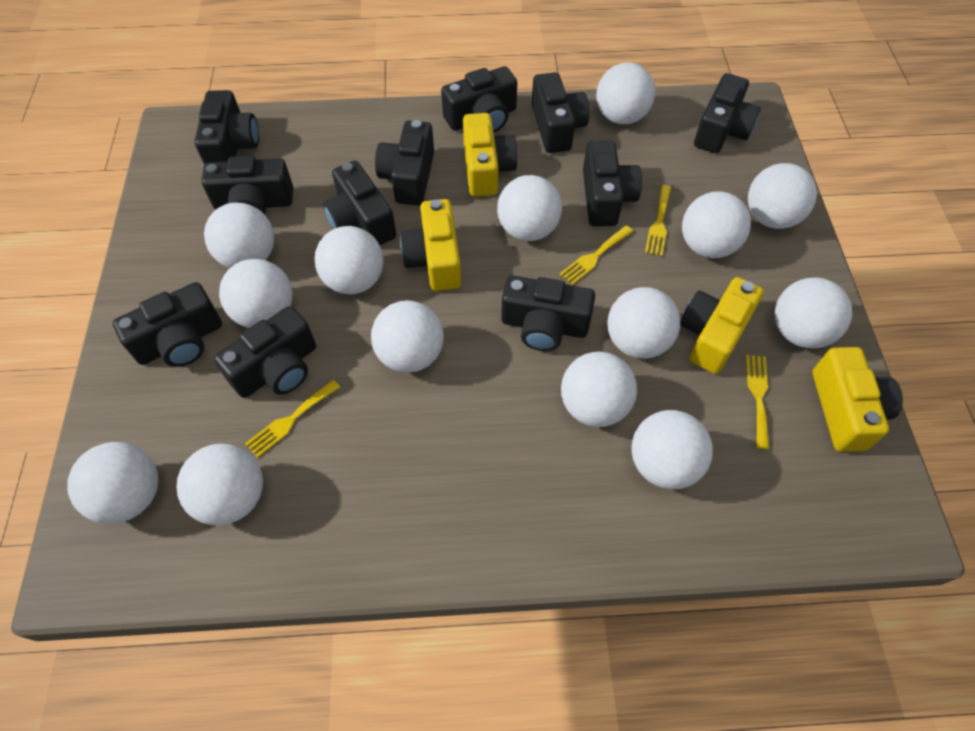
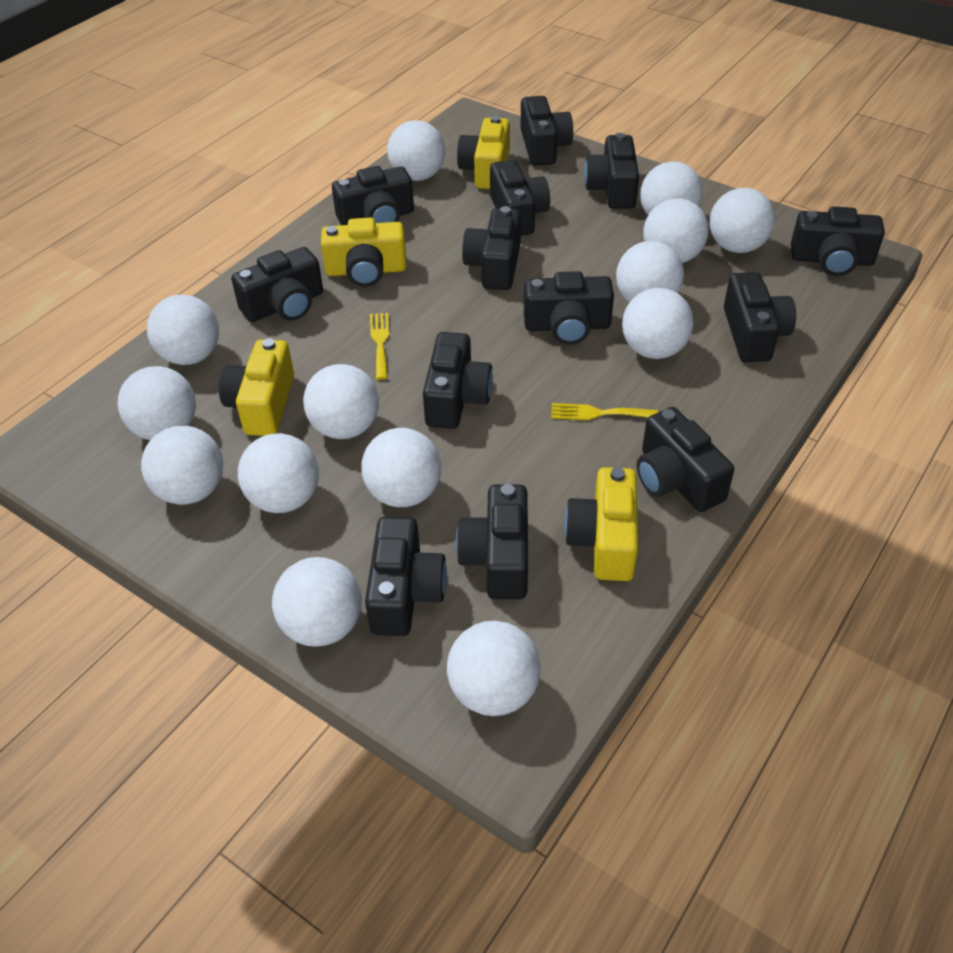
black camera: [113,282,222,367] [195,90,259,165] [202,155,293,214] [214,306,316,398] [323,161,396,245] [375,120,434,205] [441,66,517,132] [501,276,595,351] [532,72,589,153] [583,141,642,226] [694,73,761,153] = 11 -> [231,247,323,322] [332,166,414,225] [365,517,447,636] [423,332,493,429] [456,484,528,599] [462,206,521,290] [490,160,550,236] [521,96,573,166] [524,271,614,345] [584,133,639,209] [637,407,734,512] [724,272,796,362] [791,206,885,276] = 13
yellow fork: [245,380,340,458] [560,226,633,285] [645,185,671,256] [746,355,769,449] = 4 -> [370,313,390,380] [551,403,658,420] = 2

